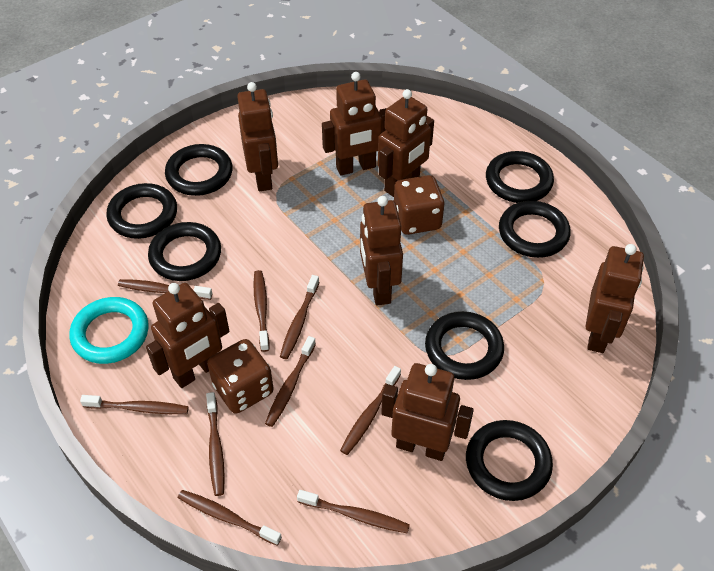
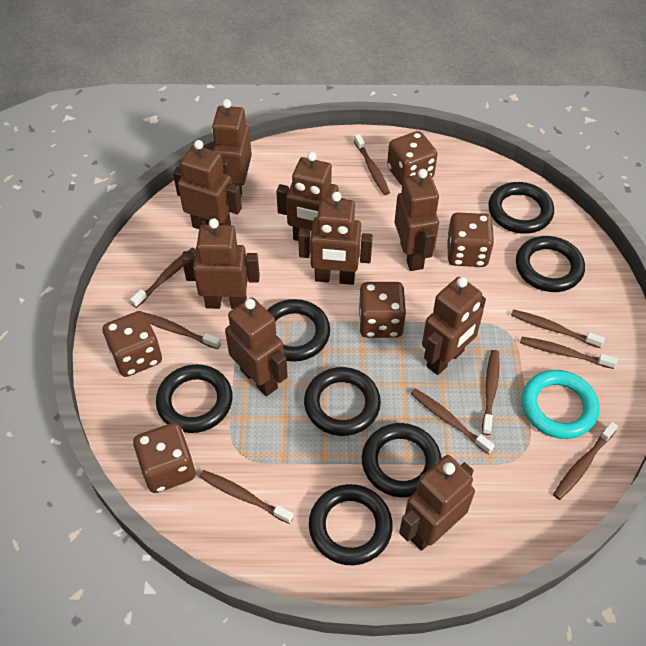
brown dice: [207,339,274,414] [394,175,445,235] = 2 -> [102,311,162,377] [133,423,195,493] [358,282,406,338] [387,131,438,186] [447,213,494,267] = 5
brown robot: [146,283,229,388] [237,82,278,191] [322,72,387,175] [360,196,403,305] [378,89,434,197] [381,363,474,461] [586,244,644,353] = 7 -> [173,140,242,229] [182,218,260,309] [212,99,252,196] [225,298,288,396] [276,152,347,241] [298,192,373,285] [395,169,439,271] [399,455,475,551] [422,277,486,375] = 9

